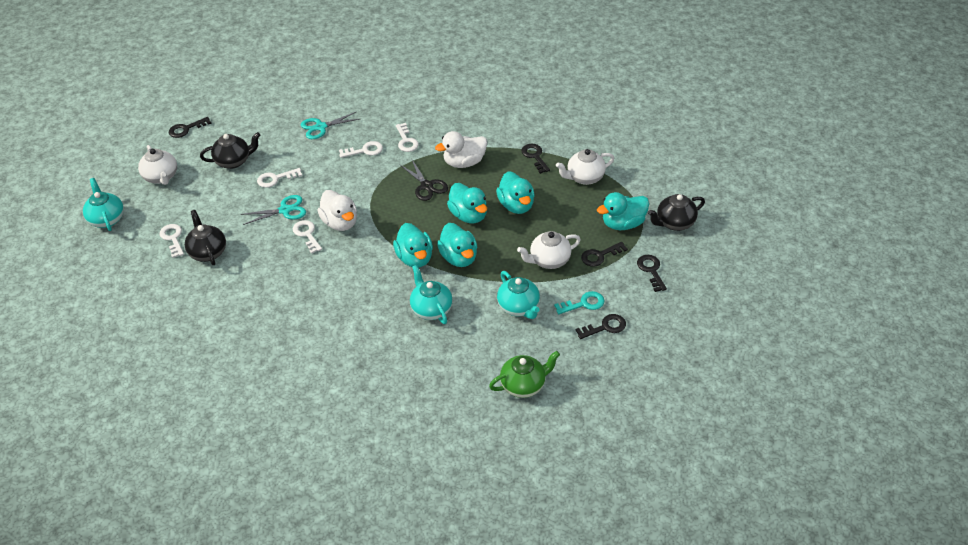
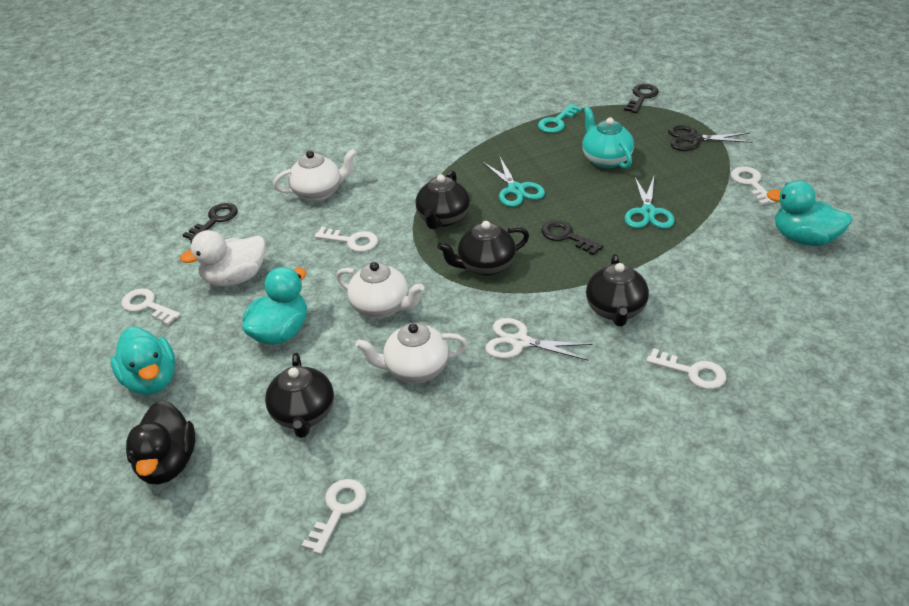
black duck: none = 0 -> [126,400,195,485] = 1
black key: [169,117,212,138] [521,144,550,174] [575,314,626,339] [581,242,628,267] [637,255,667,292] = 5 -> [183,203,238,240] [542,220,603,255] [624,84,659,113] = 3
black teapot: [185,210,226,265] [200,132,260,169] [648,194,705,231] = 3 -> [265,353,334,438] [416,171,470,229] [437,221,529,276] [586,254,649,326] = 4
green teapot: [489,351,560,398] = 1 -> none = 0
turquoise duck: [393,223,433,268] [437,223,477,267] [447,183,487,223] [496,171,535,214] [597,192,649,230] = 5 -> [110,327,175,395] [242,267,307,345] [766,180,852,246] = 3
turquoise teapot: [83,178,124,231] [410,265,453,324] [497,271,540,319] = 3 -> [582,106,634,168] = 1
white duck: [317,190,357,231] [435,131,487,168] = 2 -> [180,230,266,287] = 1
white scissors: none = 0 -> [485,318,593,361] = 1

